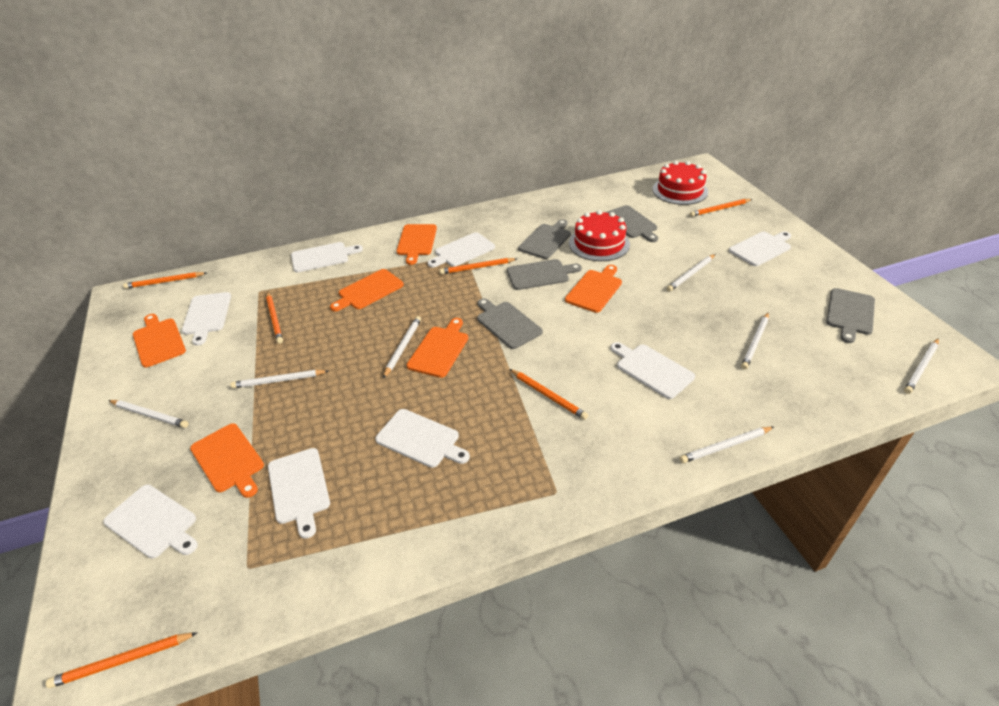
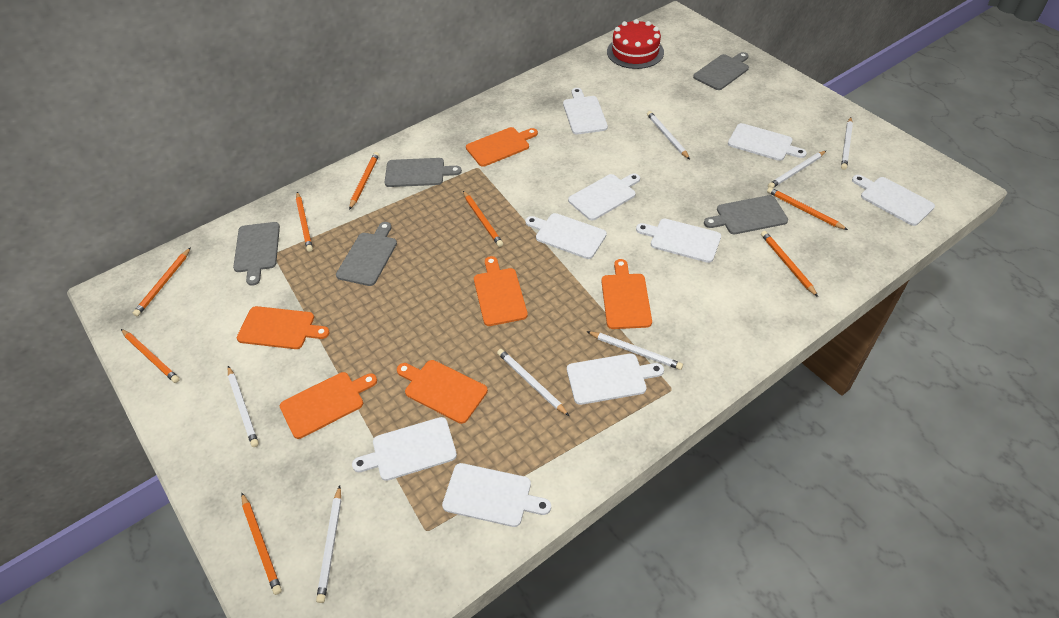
orange pencil: [46,632,198,688] [123,272,206,289] [266,292,283,344] [440,258,517,274] [509,369,588,420] [690,199,752,217] = 6 -> [121,329,180,383] [133,247,191,317] [241,493,282,595] [296,192,313,252] [349,152,379,210] [463,191,503,247] [761,231,818,297] [767,187,848,230] = 8
red cake: [569,210,630,261] [652,161,708,205] = 2 -> [607,19,664,69] = 1
white cutting board: [104,485,198,558] [182,292,231,346] [268,448,330,539] [291,242,363,272] [375,409,470,468] [428,232,495,267] [611,342,695,399] [729,231,791,266] = 8 -> [352,417,457,481] [442,463,551,527] [525,213,607,259] [563,88,608,135] [567,353,664,405] [568,173,640,220] [636,219,721,263] [728,123,807,161] [852,175,935,226] = 9

